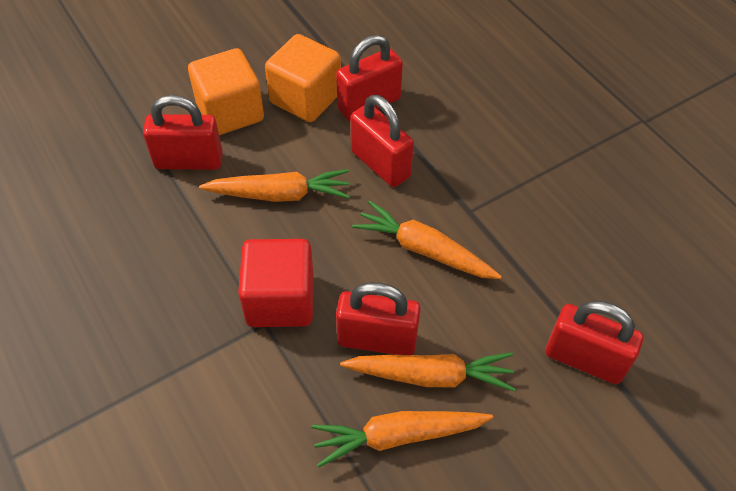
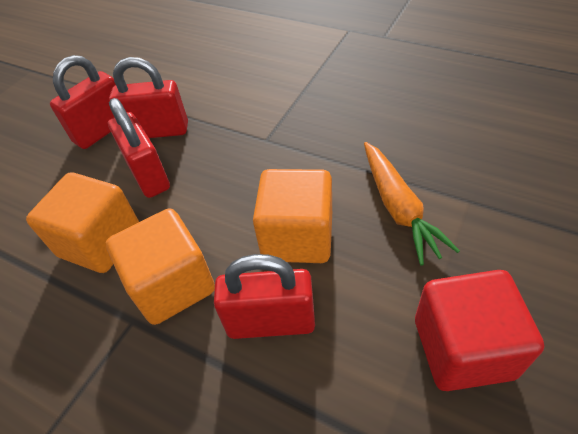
orange carrot: [199,169,350,202] [311,411,493,467] [340,352,515,391] [352,200,502,279] = 4 -> [364,142,460,266] = 1
orange cube: [188,48,264,135] [265,34,341,122] = 2 -> [26,172,139,273] [106,208,215,325] [253,169,332,263] = 3
red padlock: [143,95,223,170] [336,35,403,121] [336,282,421,355] [351,95,414,187] [545,301,643,384] = 5 -> [50,55,116,149] [108,98,170,198] [109,57,188,138] [214,254,315,339] = 4

